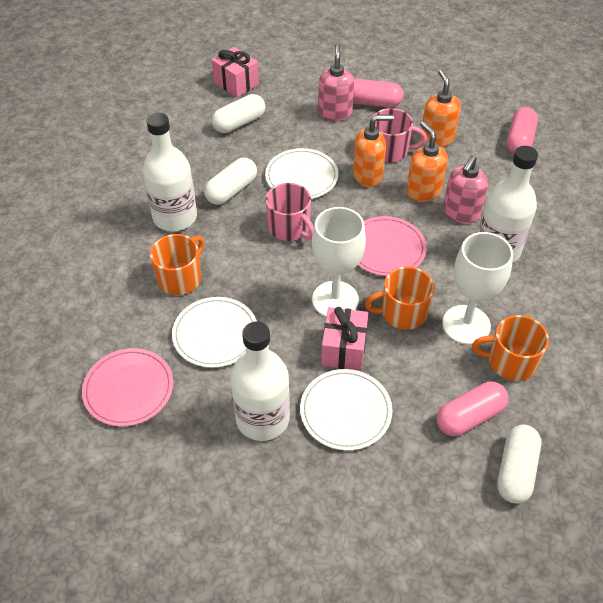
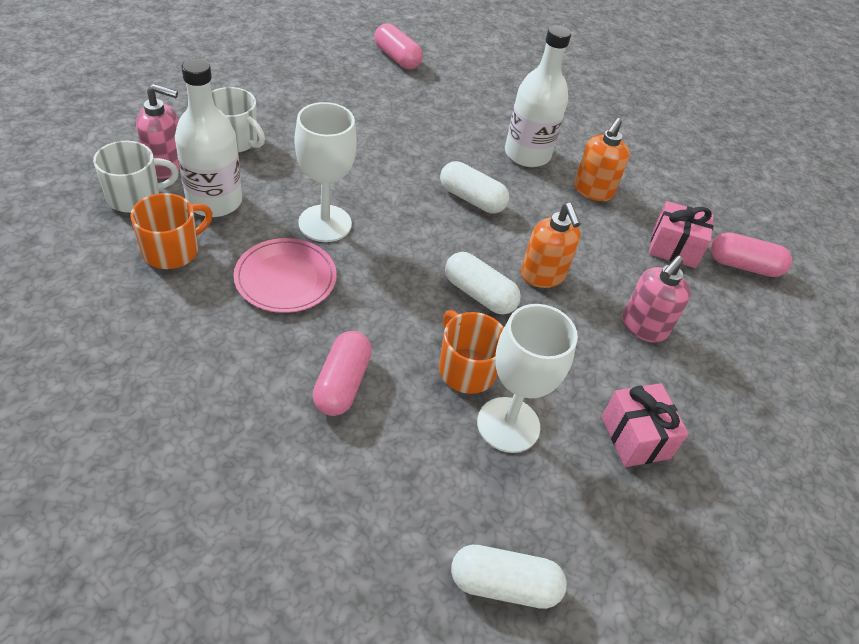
orange mug: [150,234,205,295] [365,266,434,330] [472,315,549,381] = 3 -> [130,193,213,269] [439,310,504,394] = 2
orange soap dispenser: [353,115,394,187] [406,121,448,202] [420,69,461,147] = 3 -> [521,203,581,288] [574,118,630,201] = 2
pink mug: [265,183,314,241] [372,108,427,162] = 2 -> none = 0
pink plate: [82,348,173,427] [358,216,427,276] = 2 -> [233,238,337,313] = 1
white bottle: [143,113,197,231] [230,321,290,441] [478,146,538,263] = 3 -> [175,58,242,217] [505,25,571,167] = 2
white mug: none = 0 -> [93,141,179,213] [211,87,265,152] = 2
white plate: [172,297,257,368] [265,148,338,199] [300,369,392,451] = 3 -> none = 0

